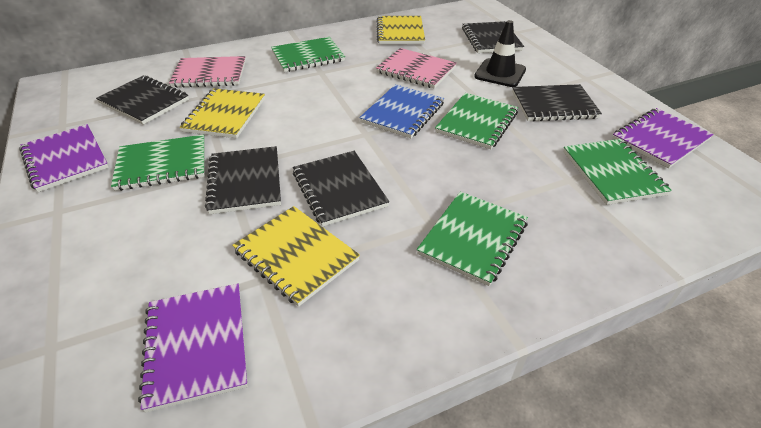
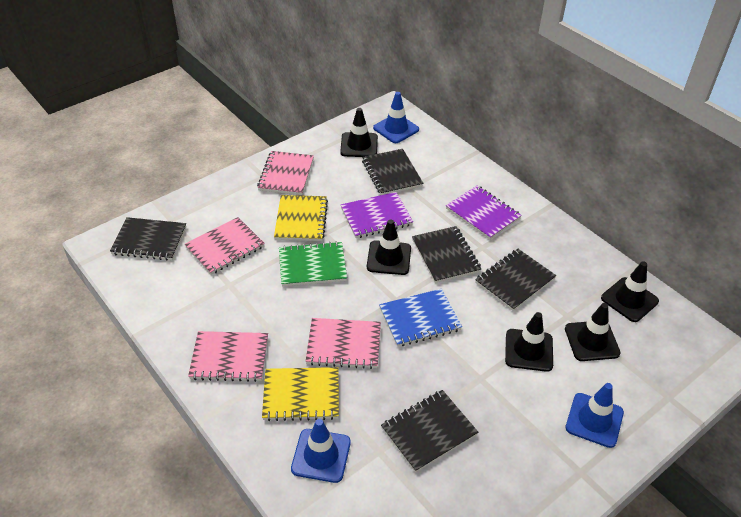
black traffic cone: [474,20,526,87] = 1 -> [340,108,378,157] [367,219,411,275] [505,312,553,372] [565,303,621,361] [601,261,659,322] = 5
blue traffic cone: none = 0 -> [291,419,351,483] [373,92,419,143] [566,383,624,448] = 3
green notebook: [111,135,205,191] [271,37,345,72] [417,192,528,286] [435,93,518,149] [563,139,672,205] = 5 -> [279,241,347,286] = 1
pink notebook: [169,56,246,88] [376,48,457,89] = 2 -> [185,217,265,275] [188,331,268,382] [257,151,314,195] [306,318,381,369] = 4
purple notebook: [19,124,109,192] [138,284,248,413] [612,108,714,168] = 3 -> [341,192,413,238] [446,185,522,240] = 2
yellow notebook: [180,88,265,138] [232,206,360,307] [377,16,425,44] = 3 -> [262,367,339,421] [274,195,328,241] = 2

